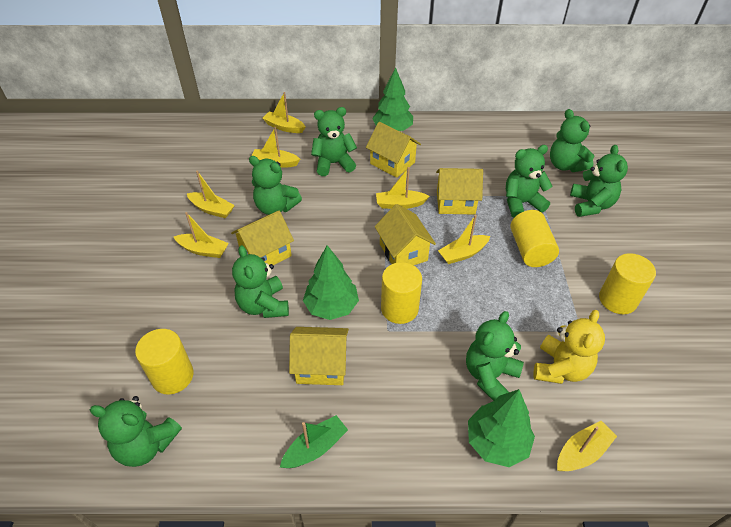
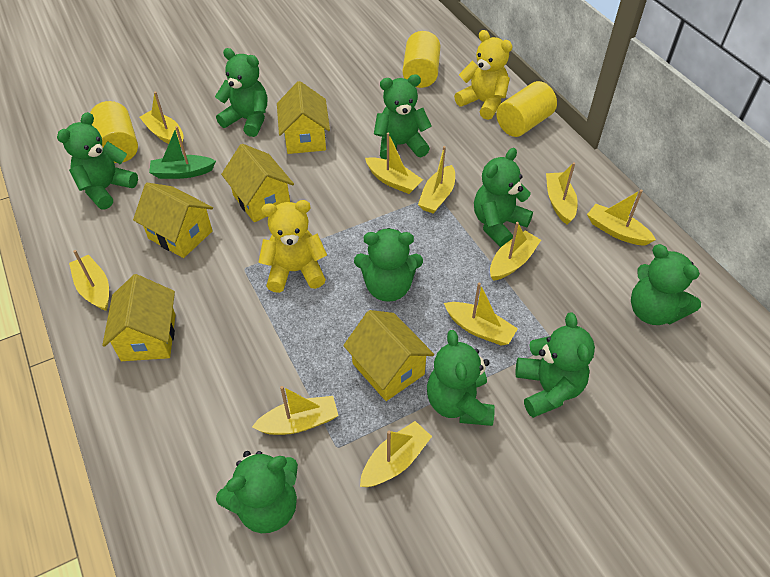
green teddy bear: [90,396,182,467] [232,245,289,318] [249,156,302,215] [311,107,357,176] [466,311,524,401] [506,145,553,218] [550,109,594,172] [570,145,628,217] = 8 -> [57,112,138,209] [215,48,267,137] [216,451,298,533] [354,228,423,302] [374,74,432,160] [427,330,495,426] [474,148,533,247] [516,312,595,418] [631,244,701,325] = 9
green tree: [303,245,359,320] [372,67,413,131] [468,389,535,467] = 3 -> none = 0
yellow boat: [174,212,229,258] [187,171,235,218] [251,127,300,168] [262,92,305,133] [376,167,430,209] [438,215,490,264] [557,421,617,471] = 7 -> [69,250,109,311] [139,92,184,147] [252,386,339,435] [360,421,432,487] [365,133,423,194] [418,146,455,214] [444,282,518,346] [490,222,541,281] [546,162,578,224] [587,190,656,246] = 10
yellow cylinder: [135,329,194,394] [381,262,422,324] [510,210,559,267] [599,253,656,314] = 4 -> [90,101,138,163] [403,31,440,88] [496,81,557,137] = 3
yellow teddy bear: [533,310,605,384] = 1 -> [258,200,327,293] [454,30,513,120] = 2

